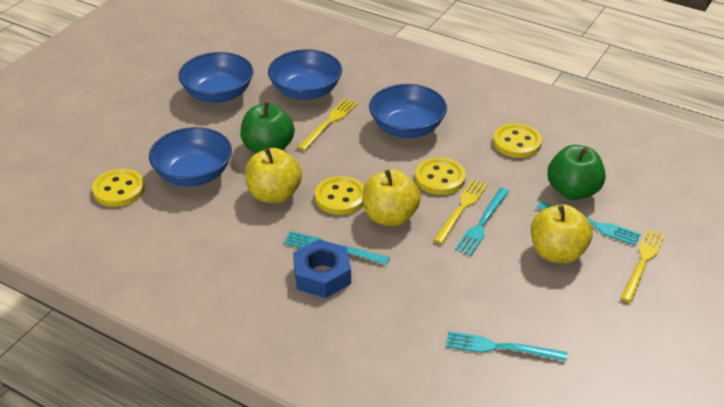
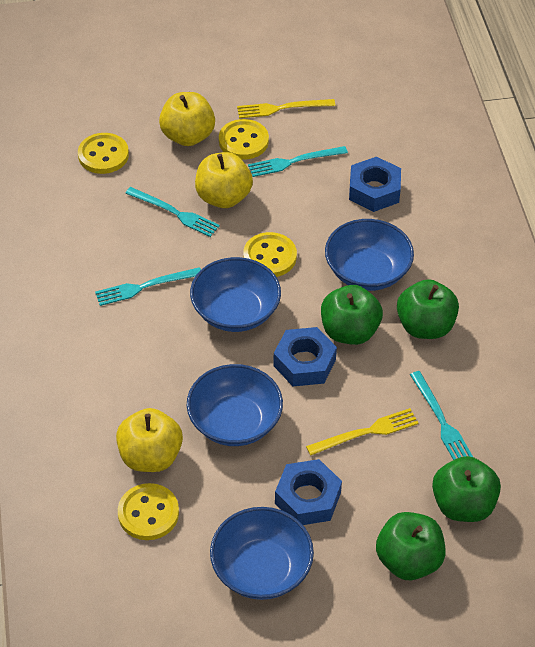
blue nut: [293,239,351,298] = 1 -> [273,327,337,386] [275,459,342,525] [349,157,401,212] = 3
green apple: [241,102,295,153] [547,145,605,200] = 2 -> [321,285,383,345] [376,512,446,580] [397,279,459,339] [432,456,501,522] = 4
yellow fork: [298,99,358,151] [434,179,488,244] [621,229,665,303] = 3 -> [237,99,335,118] [306,408,418,456] = 2

